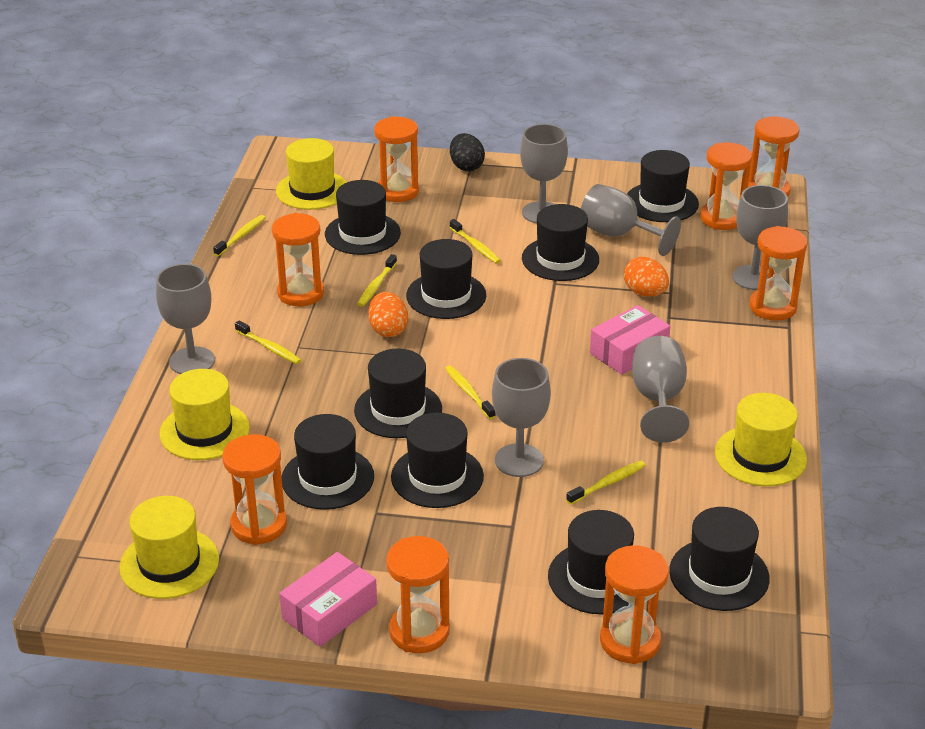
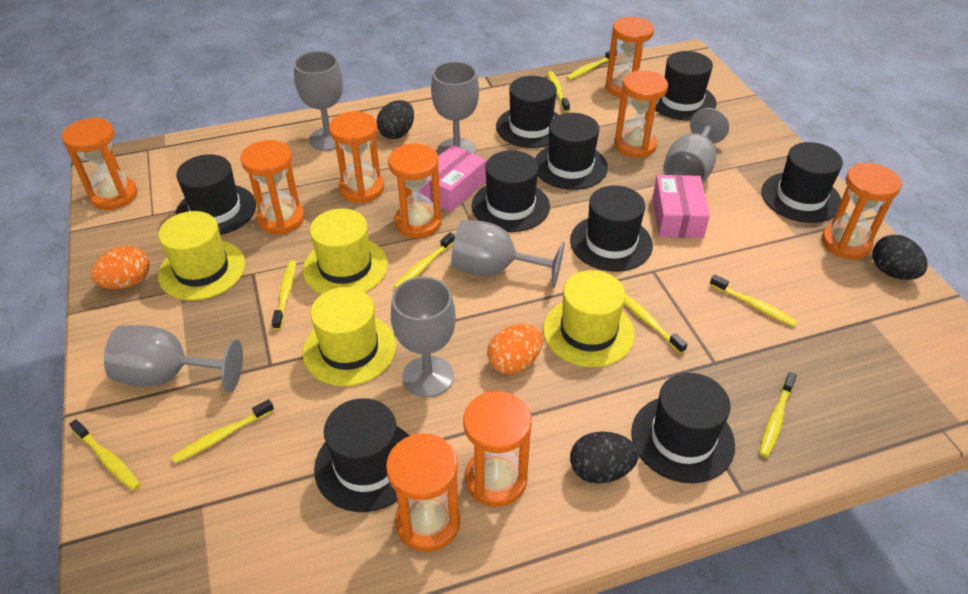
black egg: [450,133,485,171] = 1 -> [377,100,414,139] [570,432,639,484] [872,235,928,280] = 3
orange hourglass: [222,434,287,545] [272,213,324,306] [374,116,419,202] [386,536,450,653] [600,545,669,664] [700,142,752,230] [748,117,799,197] [749,226,807,321] = 8 -> [61,117,137,210] [240,140,304,235] [329,111,384,203] [386,433,460,552] [388,143,441,238] [463,391,532,507] [606,17,654,98] [614,70,668,158] [822,163,902,259] = 9
yellow toothbrush: [213,215,266,257] [235,320,301,364] [357,254,397,307] [445,365,496,419] [449,219,501,264] [566,461,646,505] = 6 -> [69,419,141,491] [172,399,274,464] [272,261,296,330] [393,232,455,289] [548,71,570,112] [566,50,617,80] [624,294,687,354] [710,275,798,327] [759,372,797,457] = 9

